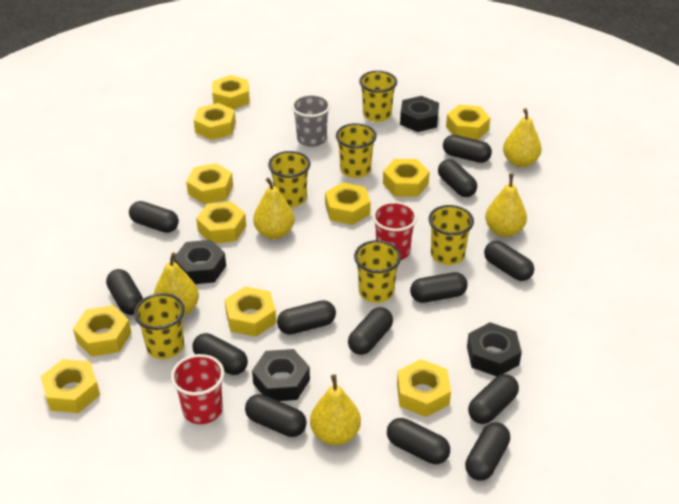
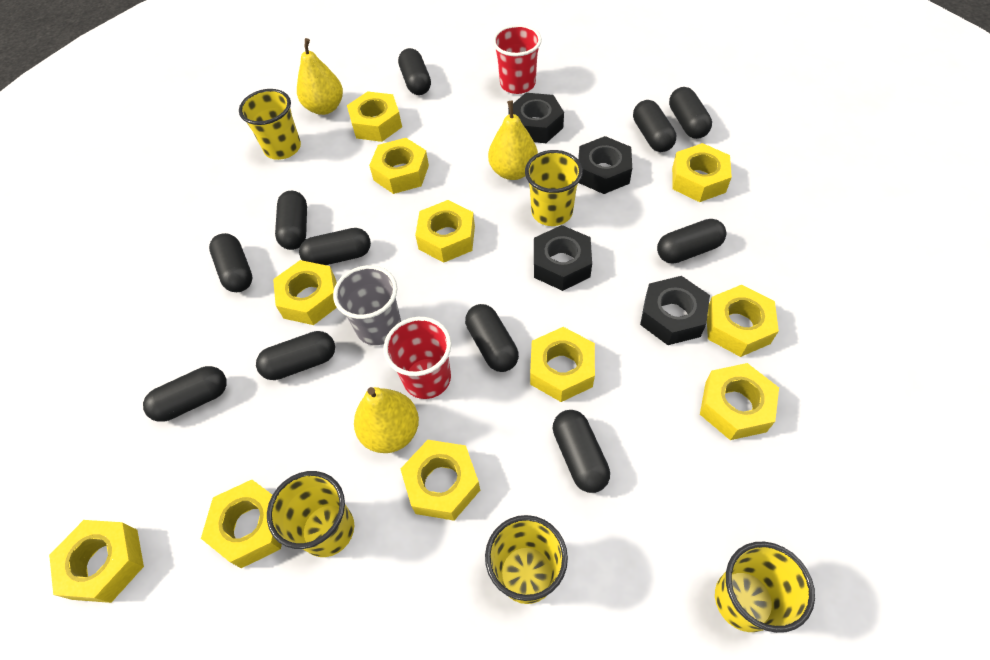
black capsule: [106,269,143,315] [129,201,179,233] [192,333,248,375] [245,394,306,437] [277,300,336,334] [348,307,393,355] [387,418,450,464] [410,272,468,303] [438,159,477,197] [443,135,492,163] [465,422,510,481] [468,374,519,424] [484,241,534,281] = 13 -> [143,366,227,422] [209,233,253,292] [256,331,335,380] [275,191,307,250] [299,228,371,265] [398,48,431,95] [465,304,519,372] [553,410,610,493] [633,100,676,152] [657,219,726,264] [669,87,712,139] = 11
yellow cup: [134,293,185,359] [268,151,311,207] [336,123,377,178] [354,240,401,303] [359,71,397,122] [428,205,474,265] = 6 -> [239,89,301,160] [267,471,354,557] [485,515,568,604] [525,150,583,226] [715,542,815,633] = 5
yellow pear: [154,252,199,316] [253,178,295,239] [310,374,361,445] [485,174,527,237] [503,108,542,167] = 5 -> [297,38,343,115] [354,387,419,453] [488,101,538,180] = 3

